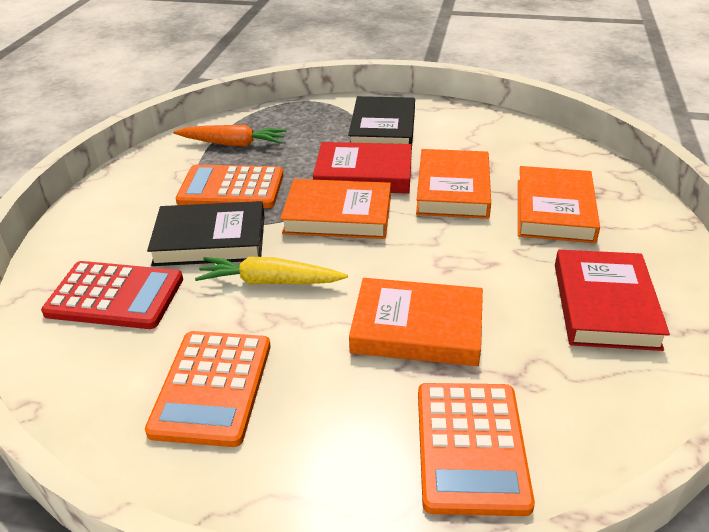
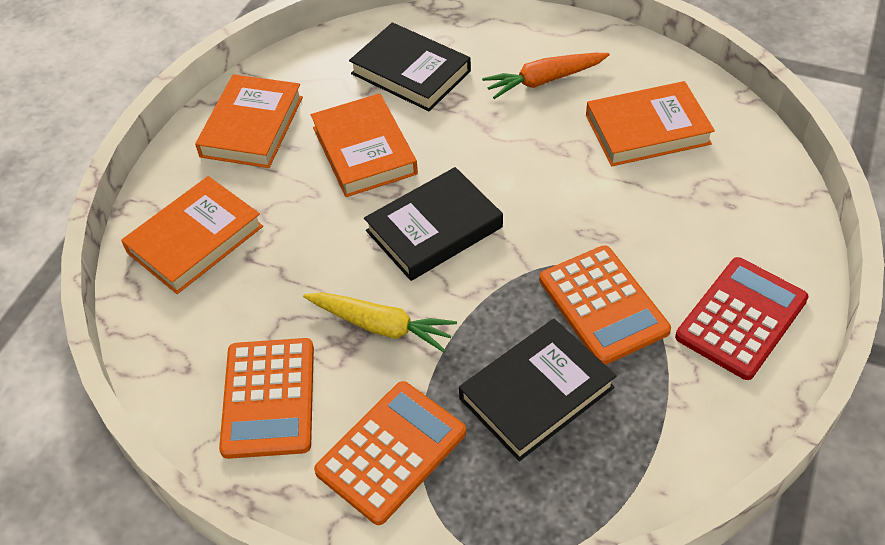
black book: [147,201,265,266] [348,96,415,144] = 2 -> [349,22,471,111] [364,167,503,281] [459,319,617,461] = 3
red book: [313,142,412,194] [555,250,670,351] = 2 -> none = 0

